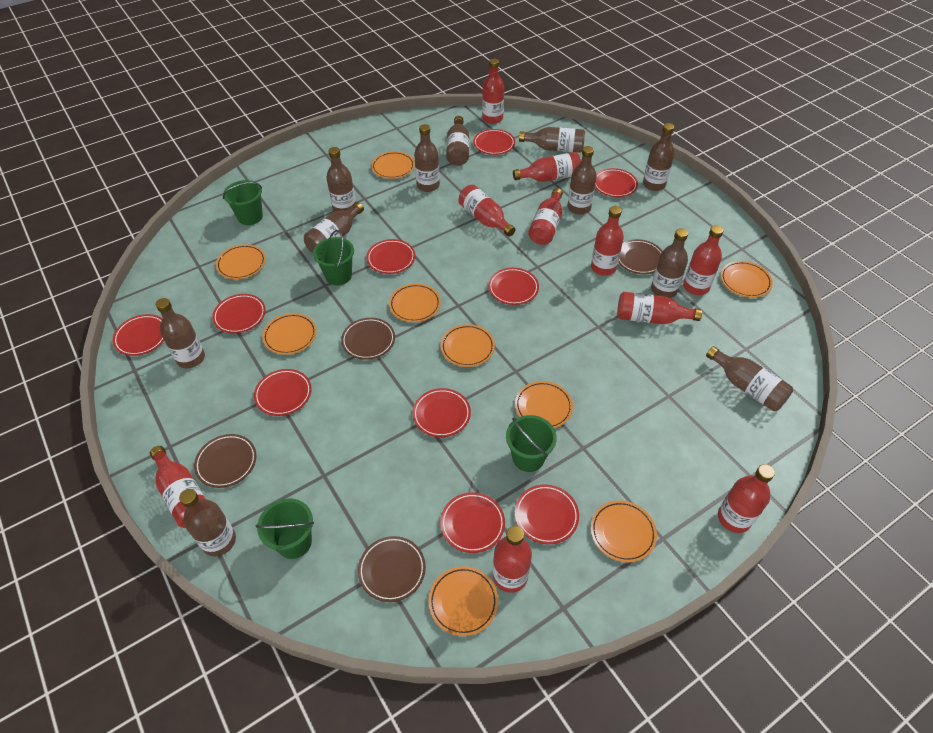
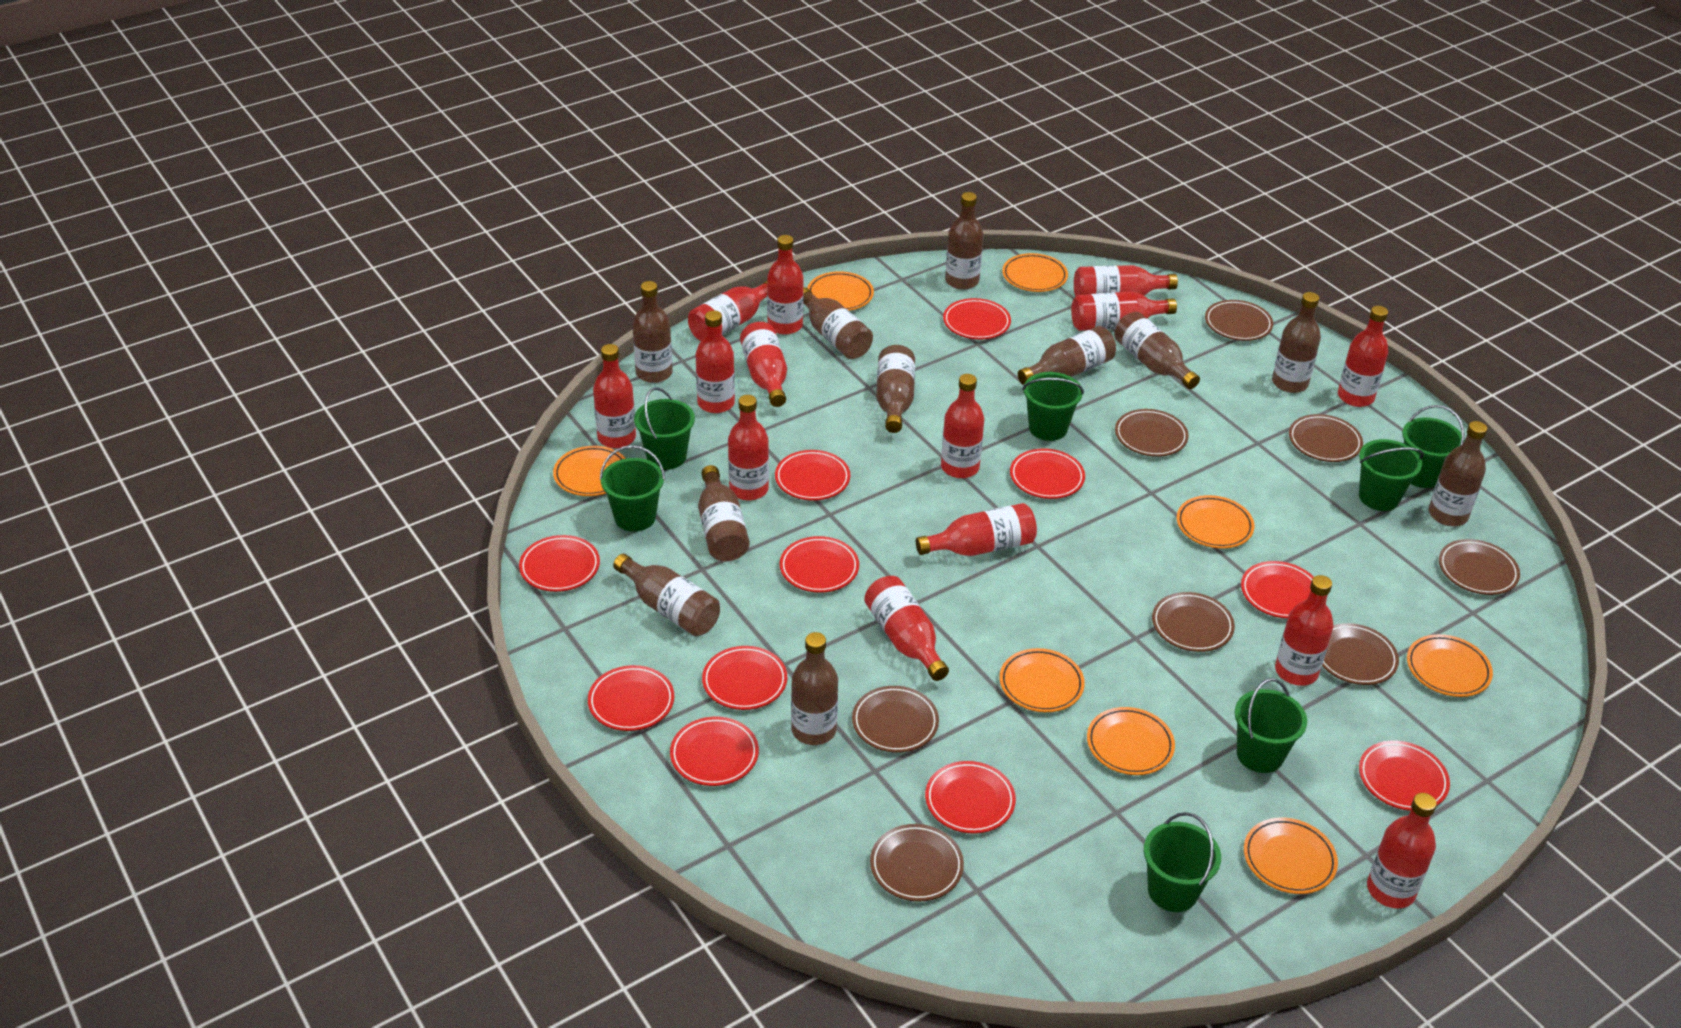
brown plate: [194,434,257,488] [341,318,395,360] [358,536,426,602] [618,239,662,274] = 4 -> [852,686,939,753] [870,824,964,902] [1115,409,1189,457] [1152,592,1235,652] [1205,300,1273,341] [1289,414,1363,462] [1322,623,1399,685] [1439,539,1520,595] = 8
green bucket: [223,180,263,225] [255,498,314,559] [313,230,354,285] [506,415,557,472] = 4 -> [600,445,665,532] [634,387,695,470] [1022,372,1084,441] [1144,812,1221,912] [1235,678,1307,773] [1359,439,1424,511] [1402,405,1465,488] = 7
orange plate: [216,244,266,279] [262,313,317,355] [371,151,415,179] [389,283,441,322] [429,566,498,636] [441,324,495,367] [515,381,573,428] [591,501,657,562] [721,261,773,298] = 9 -> [553,446,626,496] [807,271,874,311] [1000,648,1085,712] [1002,253,1068,292] [1087,707,1175,775] [1177,495,1255,549] [1244,818,1338,894] [1407,634,1493,697] = 8
red bottle: [150,446,206,528] [458,185,516,237] [482,59,504,124] [493,526,532,593] [513,152,581,182] [528,188,563,245] [591,206,624,276] [617,292,702,324] [683,225,724,295] [718,464,775,533] = 10 -> [593,344,636,448] [688,281,767,341] [696,310,735,413] [728,395,769,500] [740,322,787,407] [767,235,804,335] [864,576,949,681] [916,503,1037,556] [941,374,984,478] [1071,291,1177,331] [1074,265,1178,297] [1275,575,1334,686] [1338,306,1388,407] [1367,793,1437,908] = 14
red plate: [113,314,164,356] [212,294,266,333] [254,369,312,416] [366,239,415,274] [413,388,471,437] [440,492,505,553] [473,129,515,155] [488,268,539,305] [515,484,579,544] [595,168,638,197] = 10 -> [519,535,600,592] [588,665,674,731] [670,717,759,786] [702,646,787,710] [775,450,850,501] [780,536,859,593] [925,761,1016,834] [943,298,1011,340] [1010,448,1085,499] [1241,561,1314,619] [1359,740,1450,811] = 11

